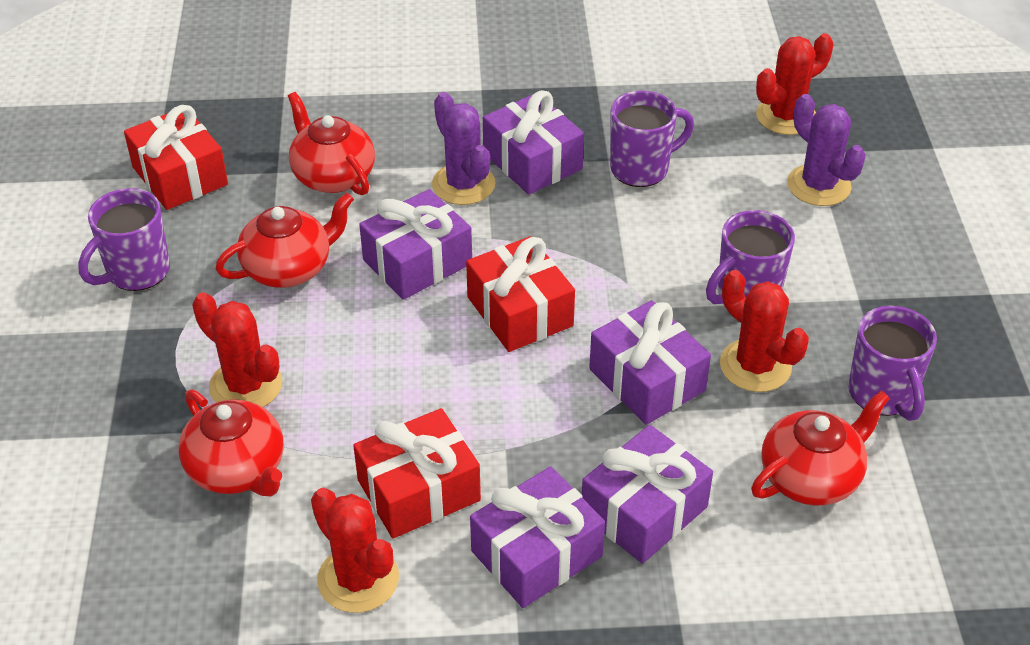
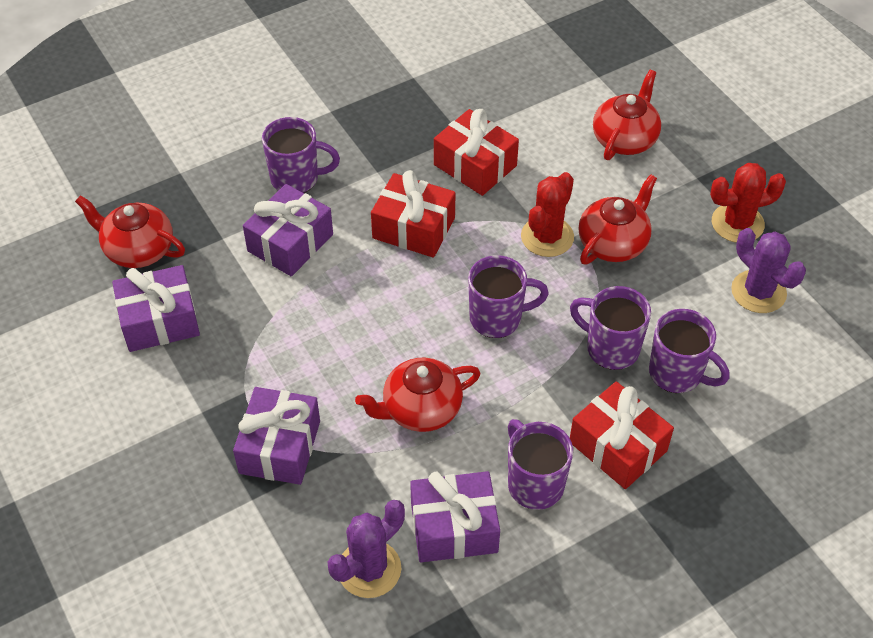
purple gift: [359,189,472,300] [470,466,605,608] [483,90,584,195] [582,425,713,564] [589,300,711,425] = 5 -> [112,265,200,352] [233,387,320,485] [243,184,333,276] [410,471,500,562] = 4
purple mug: [78,188,170,291] [610,91,694,187] [706,210,795,304] [848,306,937,421] = 4 -> [262,117,340,193] [468,255,549,338] [508,419,573,510] [570,286,651,370] [649,309,730,393] = 5
red cactus: [192,292,282,407] [311,488,399,613] [720,270,809,392] [756,33,834,135] = 4 -> [521,172,574,257] [710,163,786,243] = 2

